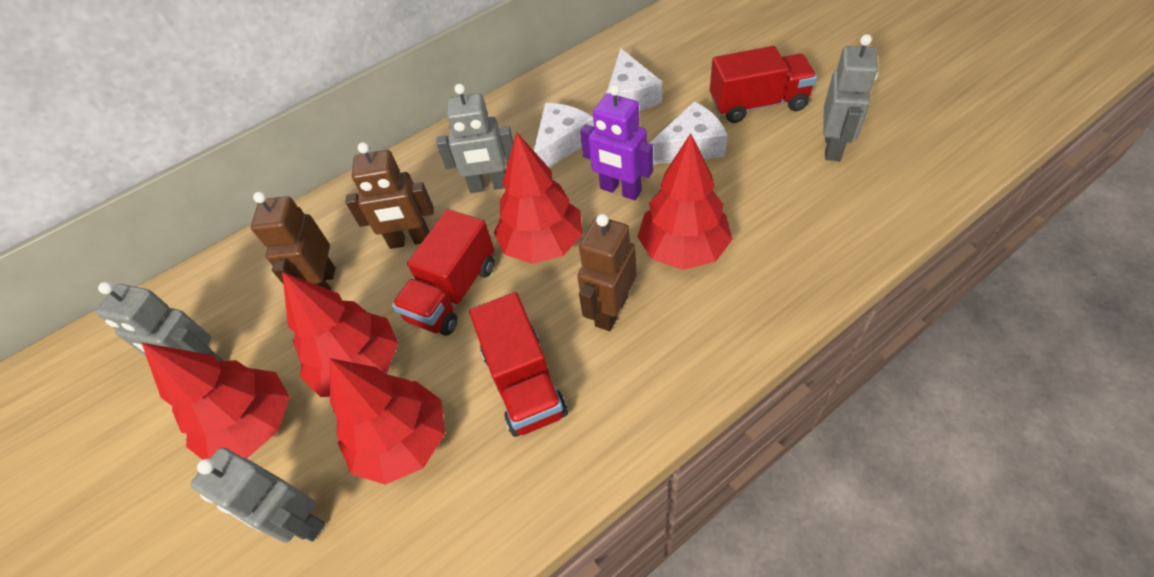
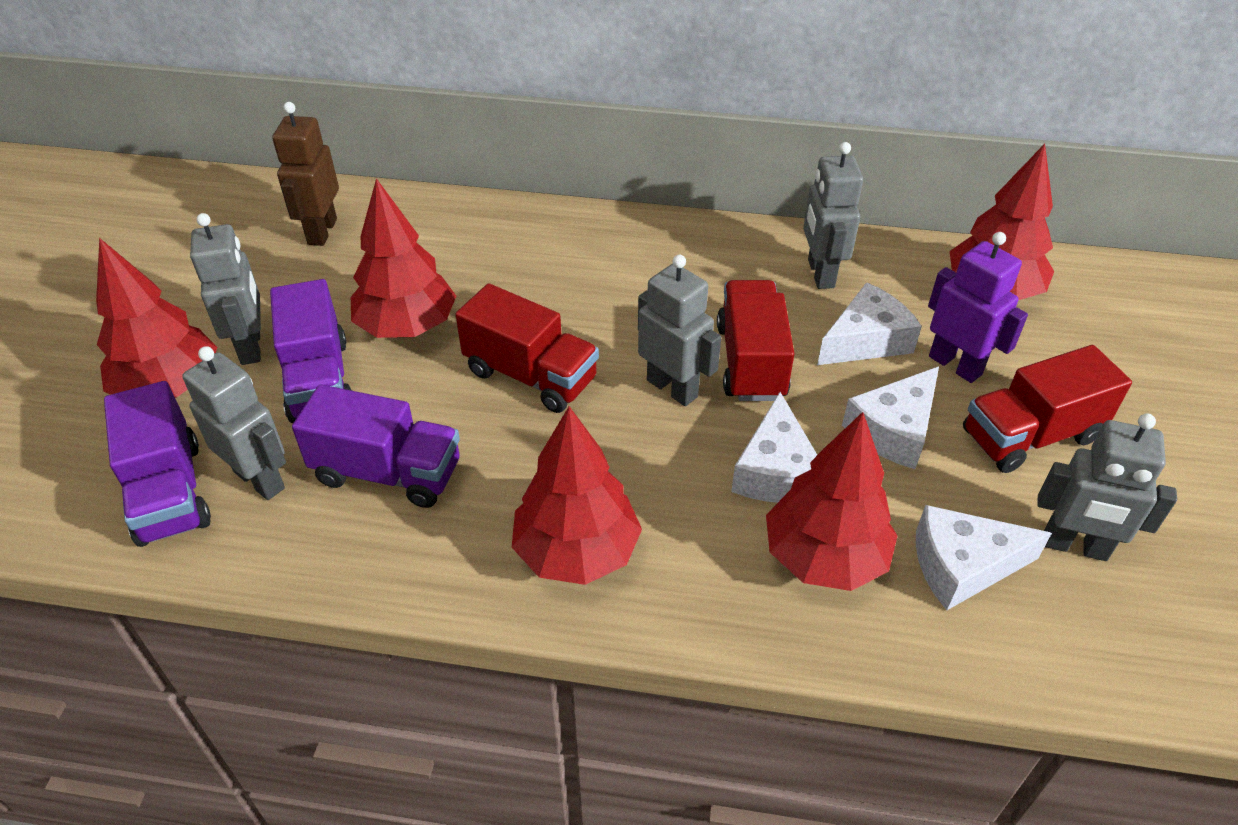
brown robot: [251,192,335,290] [345,142,434,249] [577,214,637,331] = 3 -> [272,102,339,246] = 1
grey robot: [95,282,224,362] [190,447,325,543] [436,84,514,193] [823,34,878,161] = 4 -> [182,346,286,500] [190,213,261,365] [638,255,721,406] [803,142,863,289] [1037,413,1177,561] = 5
purple truck: none = 0 -> [104,381,211,547] [270,279,352,423] [292,385,460,508] = 3
white cheese: [534,103,594,167] [607,48,662,111] [650,102,727,165] = 3 -> [731,392,817,502] [817,282,922,365] [842,367,939,469] [916,505,1052,610] = 4

